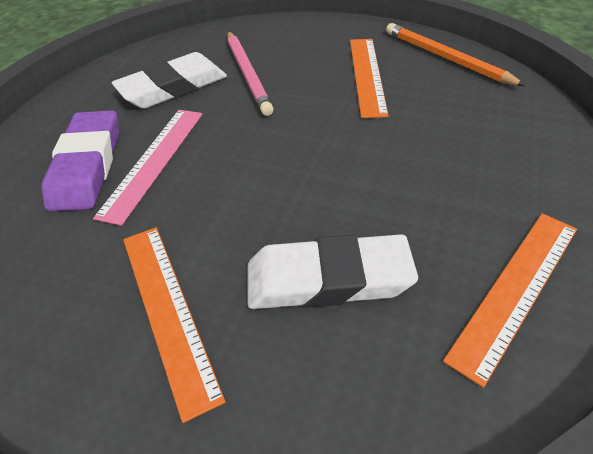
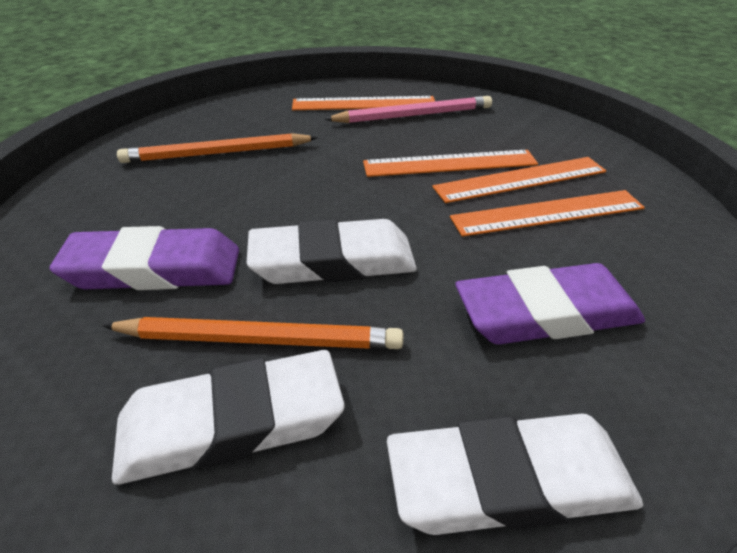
orange pencil: [386,23,526,86] = 1 -> [102,317,403,349] [117,133,318,163] = 2
orange ruler: [123,227,226,423] [350,39,389,118] [443,213,577,388] = 3 -> [292,96,435,110] [363,150,538,177] [432,157,606,203] [450,190,645,237] = 4
pink ruler: [93,110,203,226] = 1 -> none = 0
purple eraser: [41,110,119,211] = 1 -> [50,226,239,290] [455,263,645,345] = 2
white eraser: [112,52,227,109] [247,234,418,309] = 2 -> [112,350,345,485] [247,219,417,284] [387,414,643,535] = 3

